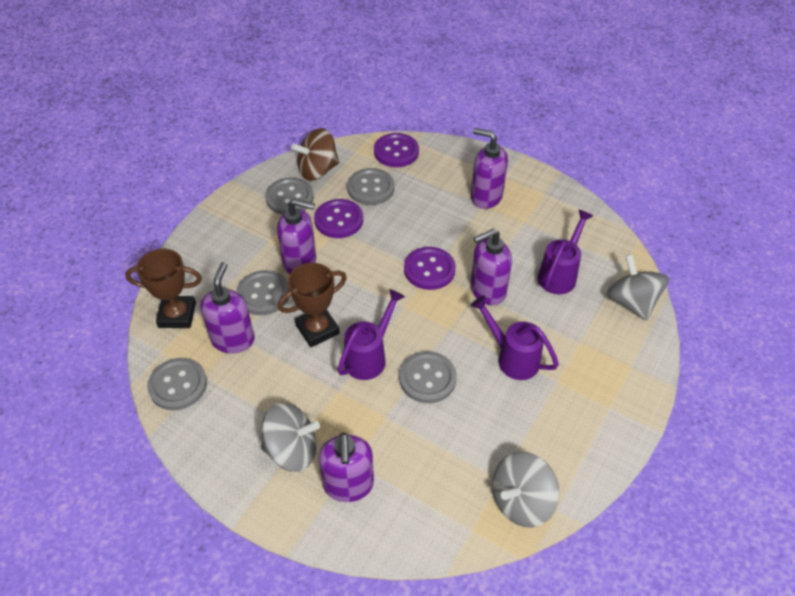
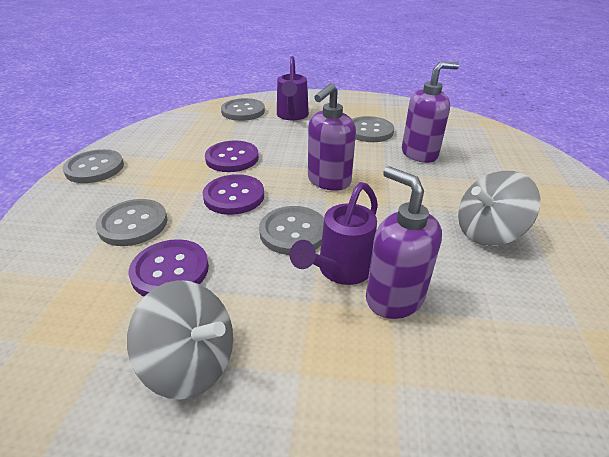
brown spinning top: [291,128,339,181] = 1 -> none = 0
brown trophy: [125,249,202,328] [278,263,347,347] = 2 -> none = 0
grey spinning top: [261,403,320,472] [492,452,559,528] [606,254,669,321] = 3 -> [127,280,233,400] [458,171,540,246] = 2
purple soap dispenser: [200,262,255,353] [277,198,316,274] [319,432,374,502] [471,128,508,209] [471,229,512,305] = 5 -> [308,83,356,191] [366,166,442,319] [402,61,459,163] = 3
purple watering can: [338,289,405,380] [470,295,559,380] [538,209,594,294] = 3 -> [277,56,309,120] [290,182,378,285] = 2

